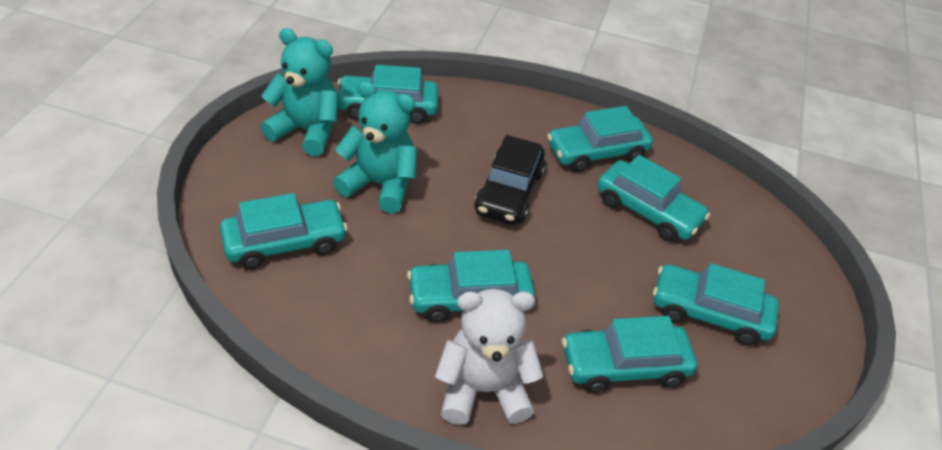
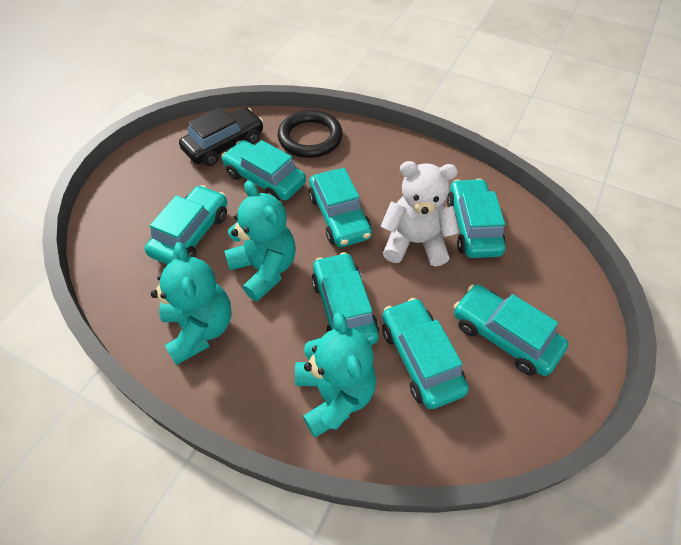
black ring: none = 0 -> [278,110,343,158] = 1
turquoise teddy bear: [261,28,338,156] [333,81,417,213] = 2 -> [151,242,232,365] [224,180,296,301] [295,312,376,438] = 3

